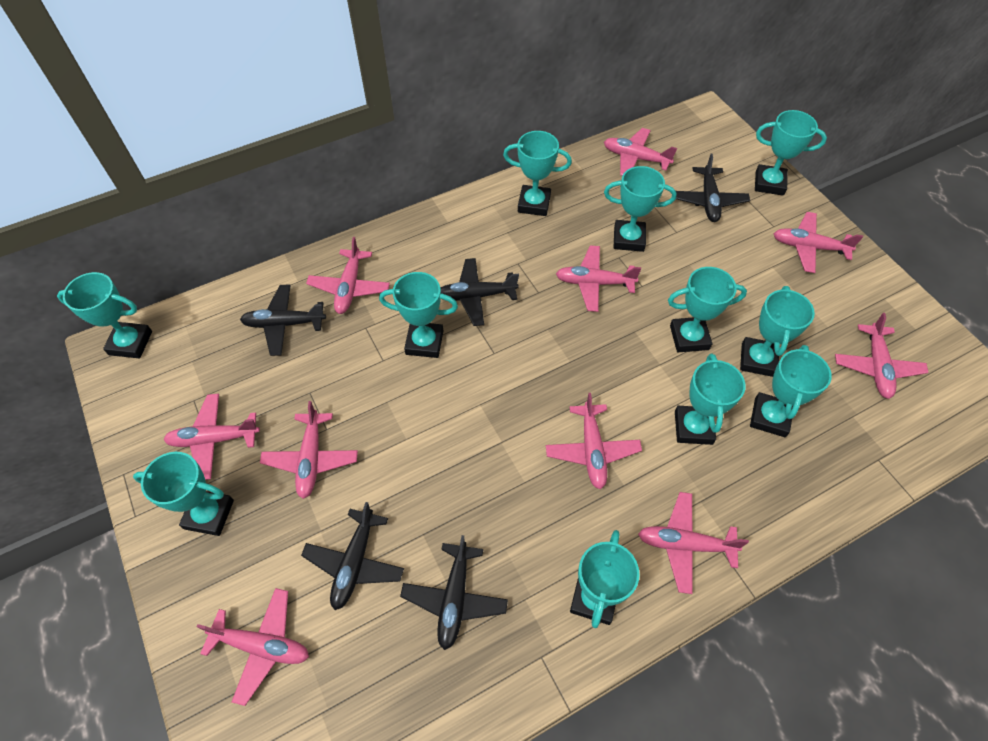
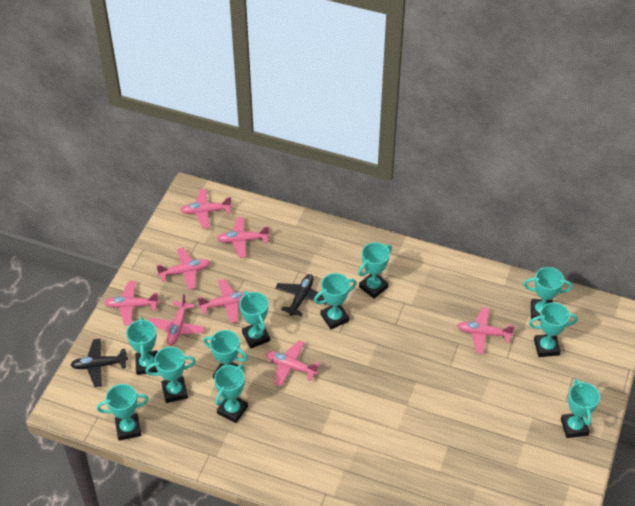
black plane: [240,284,326,356] [301,502,404,610] [400,535,508,650] [440,258,519,326] [676,154,750,222] = 5 -> [71,339,128,387] [275,274,327,317] = 2
pink plane: [163,393,260,480] [197,588,309,706] [260,401,358,499] [306,237,390,314] [546,393,642,489] [556,245,641,312] [604,128,677,176] [638,492,749,594] [774,212,863,273] [835,313,929,399] = 10 -> [104,281,159,326] [150,294,205,346] [156,248,210,290] [181,189,232,229] [197,279,250,323] [217,217,270,258] [266,340,320,387] [457,307,515,354] = 8

